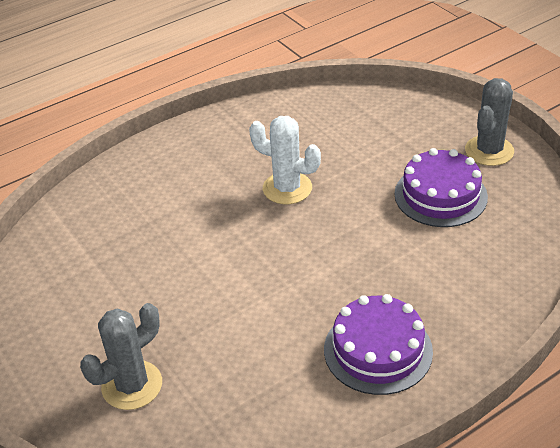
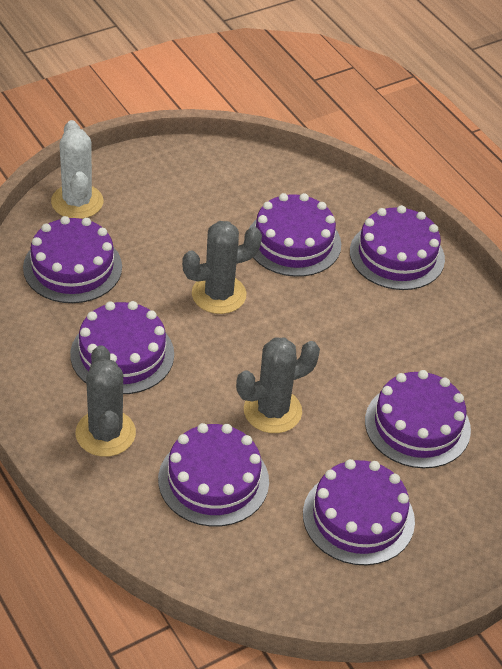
grey cactus: [80,303,162,410] [465,78,514,166] = 2 -> [76,345,136,457] [182,221,262,314] [236,337,320,433] = 3
purple cake: [324,294,433,395] [395,148,488,227] = 2 -> [23,216,122,303] [70,301,174,394] [158,423,269,527] [249,193,341,277] [303,459,415,565] [350,205,445,290] [365,370,471,468] = 7

